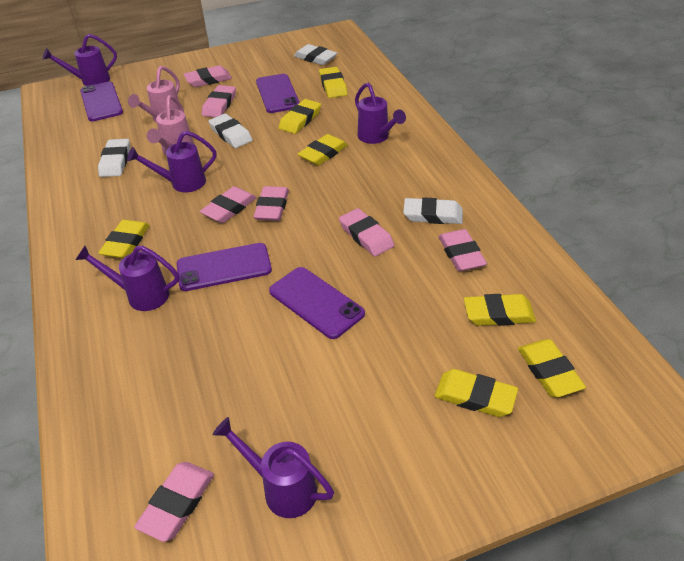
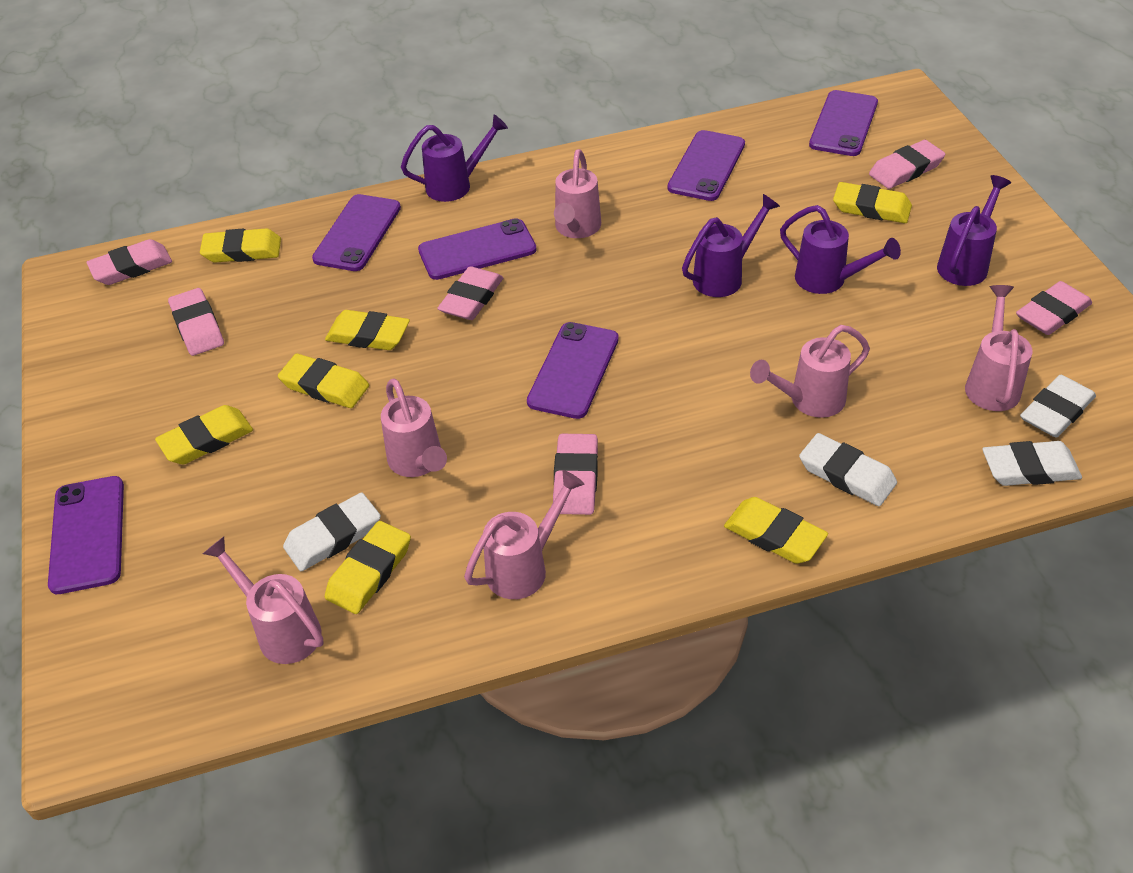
pink eraser: [134,462,214,542] [184,65,232,87] [200,186,257,223] [202,85,236,117] [253,186,289,221] [339,208,394,256] [438,229,487,271] = 7 -> [86,239,172,285] [168,288,224,356] [437,266,503,320] [553,434,598,515] [869,140,945,189] [1016,281,1092,335] = 6
pink watering can: [128,66,180,123] [147,95,194,155] = 2 -> [203,537,324,664] [381,378,447,477] [464,470,585,599] [554,149,601,238] [750,325,870,418] [965,285,1032,411] = 6
purple phone: [80,82,123,121] [177,243,272,291] [256,74,300,113] [269,267,365,339] = 4 -> [48,476,124,594] [312,194,401,271] [418,218,537,280] [527,322,619,419] [667,130,745,201] [809,90,878,156] = 6
purple watering can: [43,34,117,86] [76,245,179,311] [127,131,217,192] [213,417,334,518] [355,83,406,144] = 5 -> [401,115,508,202] [682,194,780,297] [780,205,901,294] [937,175,1011,286] = 4

